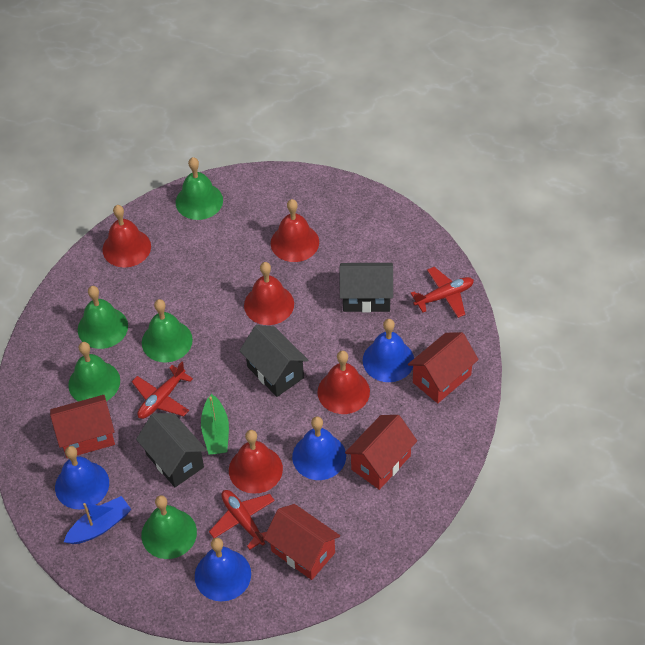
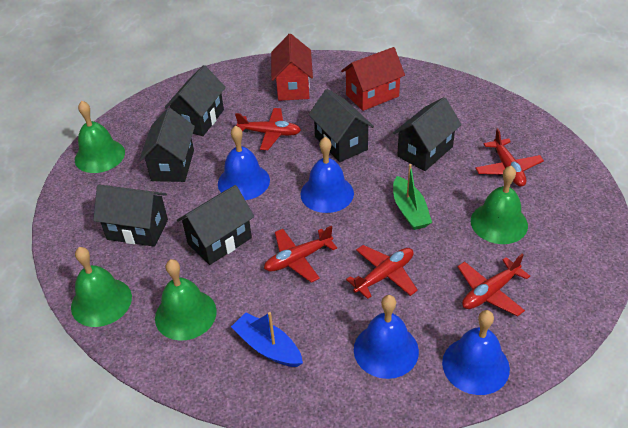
black house: [136,413,207,487] [239,325,308,397] [340,263,393,312] = 3 -> [93,185,168,247] [139,108,195,182] [165,65,226,136] [177,185,254,265] [308,89,374,162] [393,97,462,171] = 6
green bell: [68,342,120,401] [78,286,128,349] [141,495,197,559] [142,299,193,362] [176,157,223,220] = 5 -> [71,247,132,327] [75,101,125,173] [155,259,217,341] [471,166,528,244] = 4
red bell: [102,205,151,268] [229,430,283,494] [244,262,294,325] [271,199,319,262] [318,351,370,414] = 5 -> none = 0
red house: [50,395,115,458] [264,504,340,580] [345,415,417,490] [408,332,479,403] = 4 -> [271,34,313,101] [341,47,405,111] = 2
red plane: [132,362,193,419] [209,490,275,550] [411,267,474,318] = 3 -> [235,108,301,150] [264,226,337,283] [346,245,418,299] [457,254,530,316] [475,128,544,187] = 5

